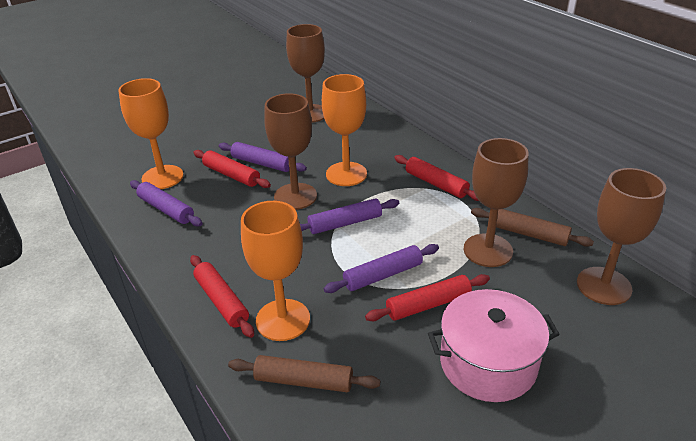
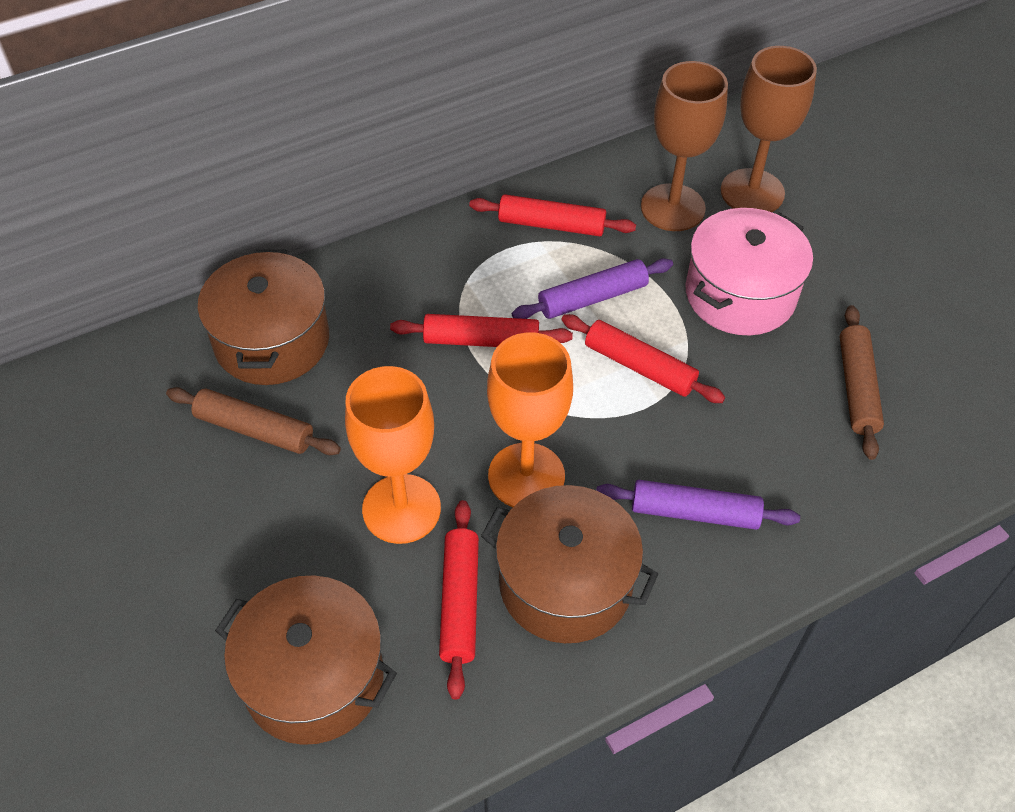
brown goblet: [264,93,317,210] [286,24,325,123] [464,138,529,267] [577,168,666,305] = 4 -> [641,61,728,231] [720,46,817,212] = 2
brown pot: none = 0 -> [197,250,329,385] [215,575,397,745] [481,485,658,643] = 3
orange goblet: [118,78,184,189] [241,201,310,341] [322,74,367,186] = 3 -> [345,366,441,544] [487,332,573,507] = 2
purple rolling pin: [130,180,203,226] [219,142,307,172] [300,198,399,234] [324,244,439,293] = 4 -> [512,258,673,319] [596,480,800,530] = 2

